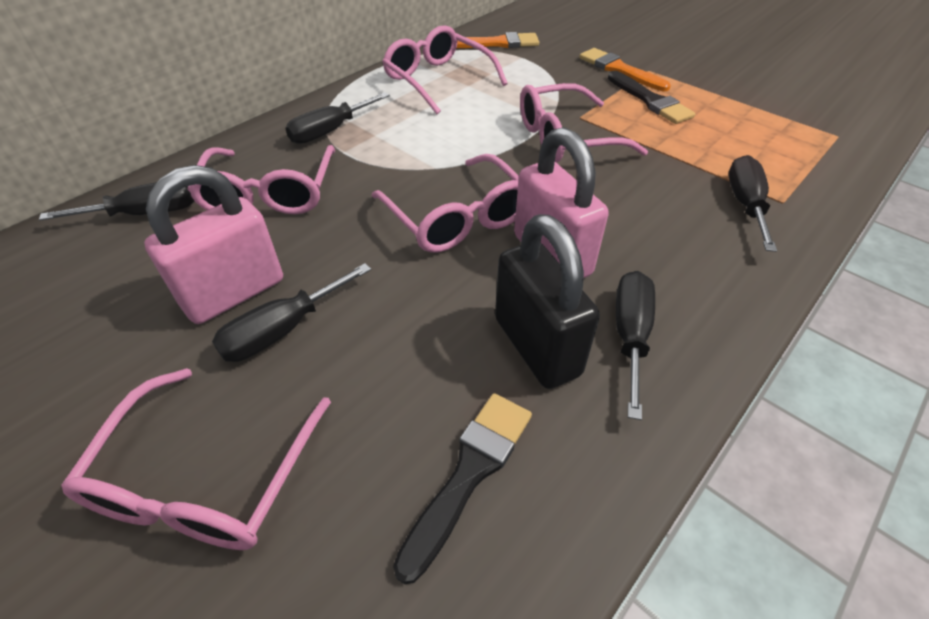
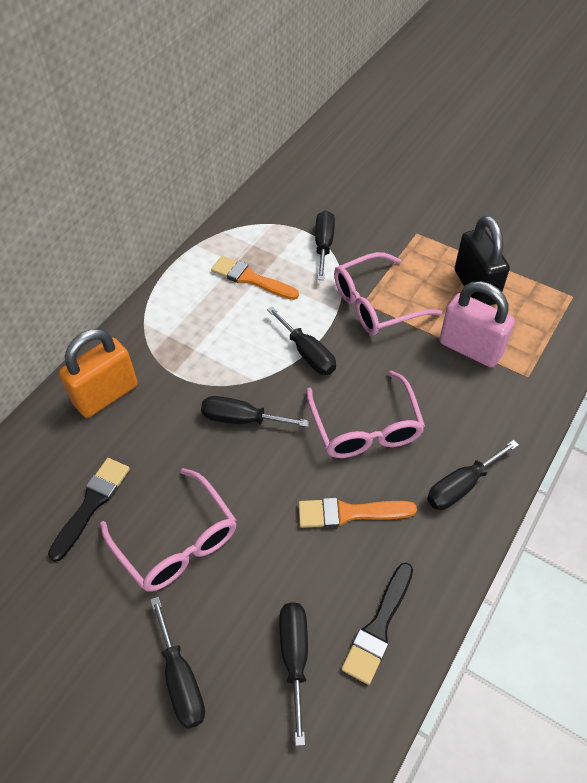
black screwdriver: [39,182,194,221] [212,263,371,362] [285,92,390,144] [616,271,655,420] [728,155,777,252] = 5 -> [150,597,205,729] [201,396,310,427] [267,306,336,375] [279,602,308,746] [315,211,335,280] [427,440,519,510] = 6
orange padlock: none = 0 -> [59,329,138,418] = 1
pink glasses: [61,368,331,550] [187,145,335,214] [372,154,519,253] [382,25,508,114] [520,83,648,163] = 5 -> [100,468,236,592] [306,371,425,458] [334,252,442,335] = 3
pink padlock: [144,165,283,324] [514,127,609,278] = 2 -> [439,281,515,368] = 1

